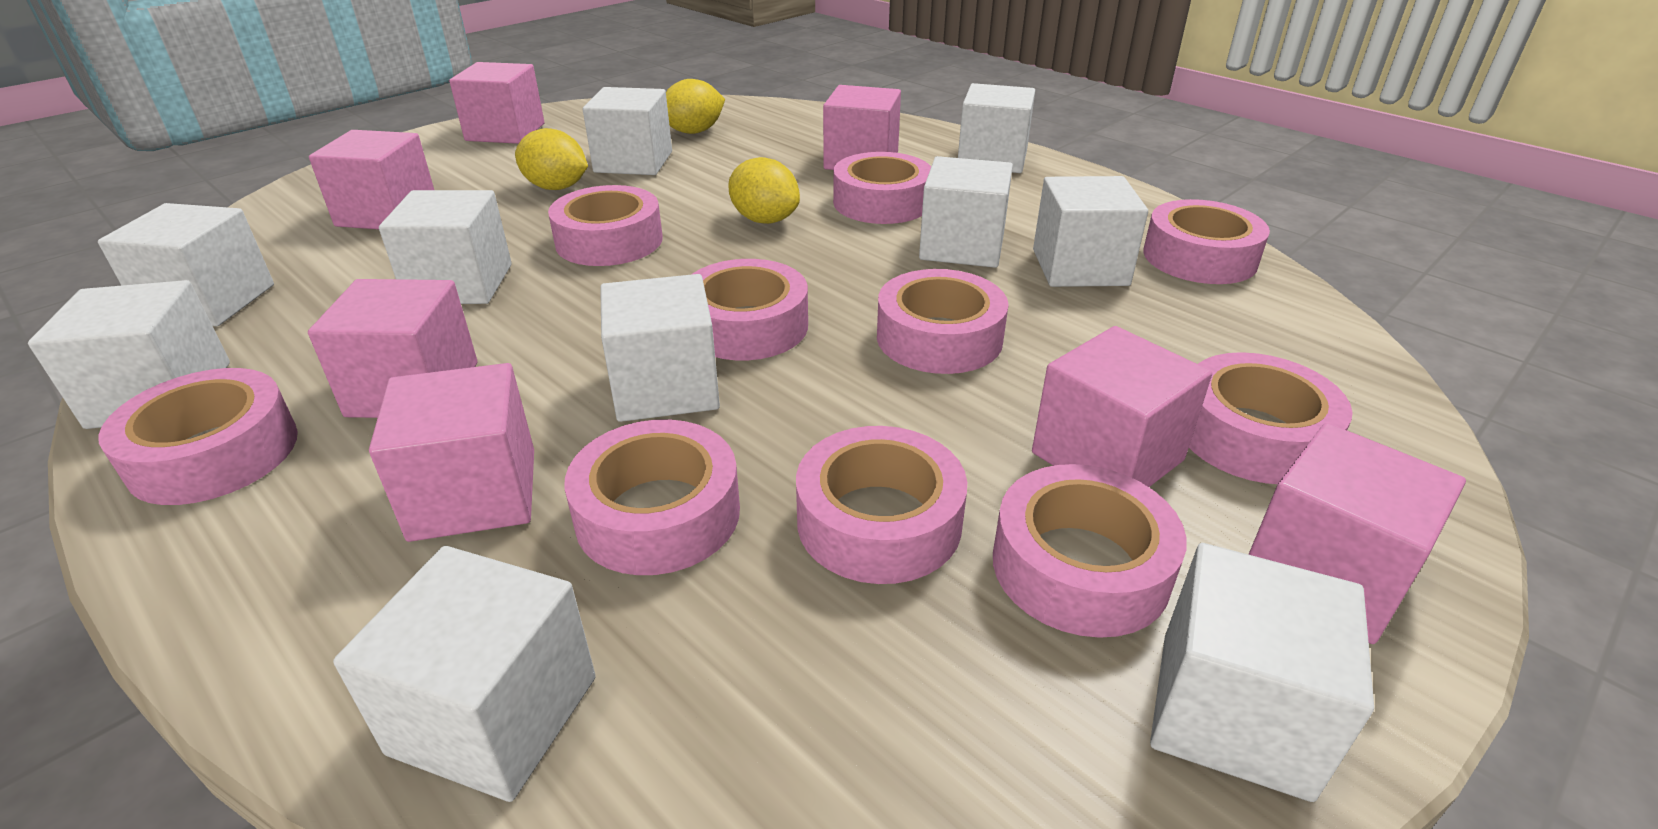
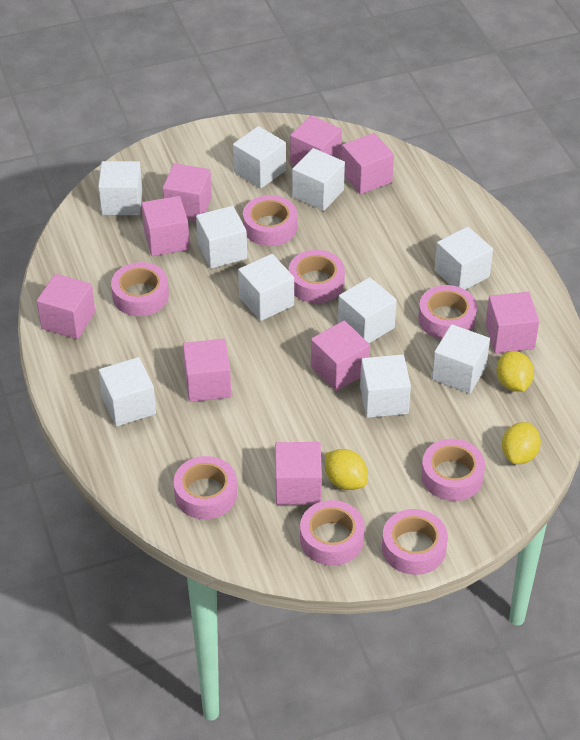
pink cube: [308,279,477,418] [309,130,434,229] [369,363,534,542] [449,62,544,144] [823,85,901,170] [1032,326,1212,487] [1248,423,1466,644] = 7 -> [37,274,95,339] [141,196,190,256] [163,163,212,222] [183,339,231,402] [275,442,322,505] [290,115,342,165] [311,321,370,391] [342,133,394,194] [485,292,539,353] = 9
pink tape: [98,368,298,505] [548,185,663,266] [564,419,740,575] [691,259,808,360] [796,426,967,584] [833,152,931,224] [877,269,1009,374] [993,464,1187,638] [1143,199,1270,284] [1189,352,1353,484] = 10 -> [111,262,169,316] [174,456,237,519] [243,195,297,246] [289,250,345,303] [300,500,365,566] [382,509,448,575] [418,285,477,339] [421,439,485,501] = 8

